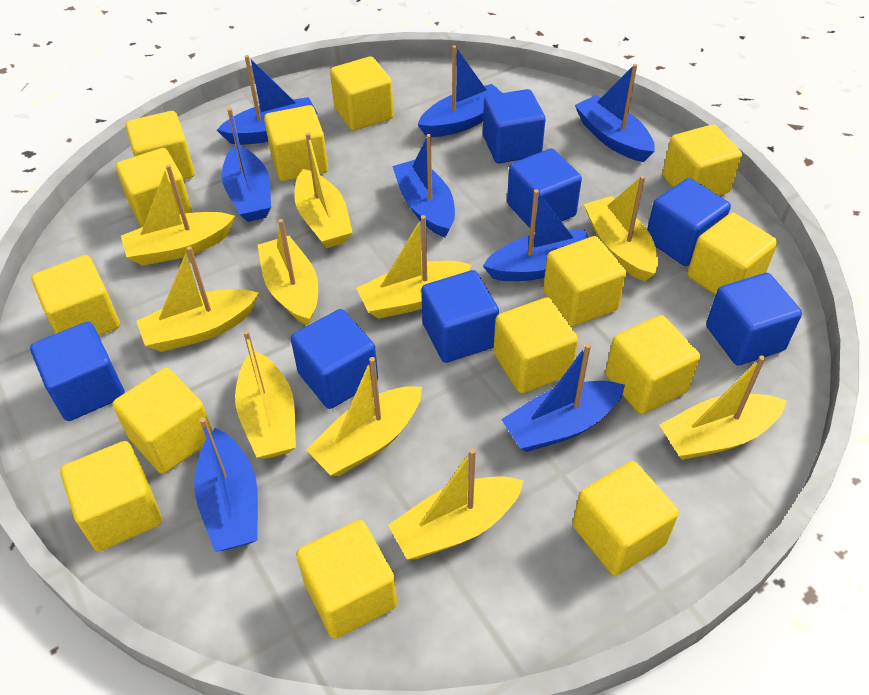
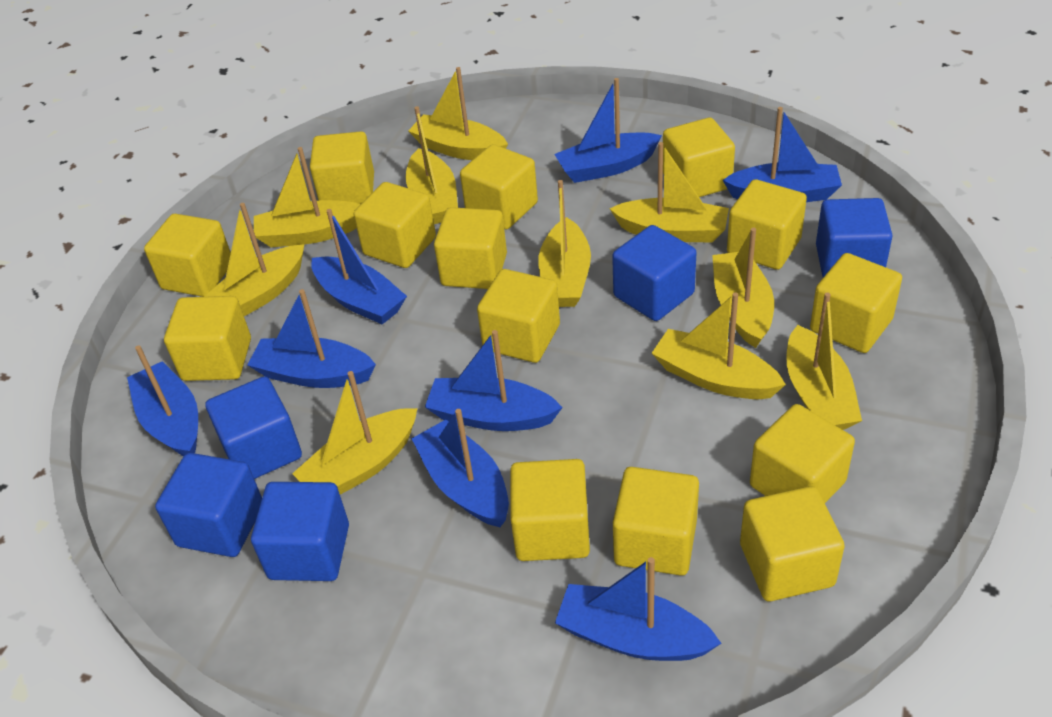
blue cube: [30,322,125,421] [291,309,378,409] [421,270,499,363] [483,89,546,163] [507,148,582,231] [647,178,731,266] [706,273,802,365] = 7 -> [155,453,262,557] [205,376,302,479] [251,482,349,581] [612,225,697,321] [816,198,893,277] = 5

